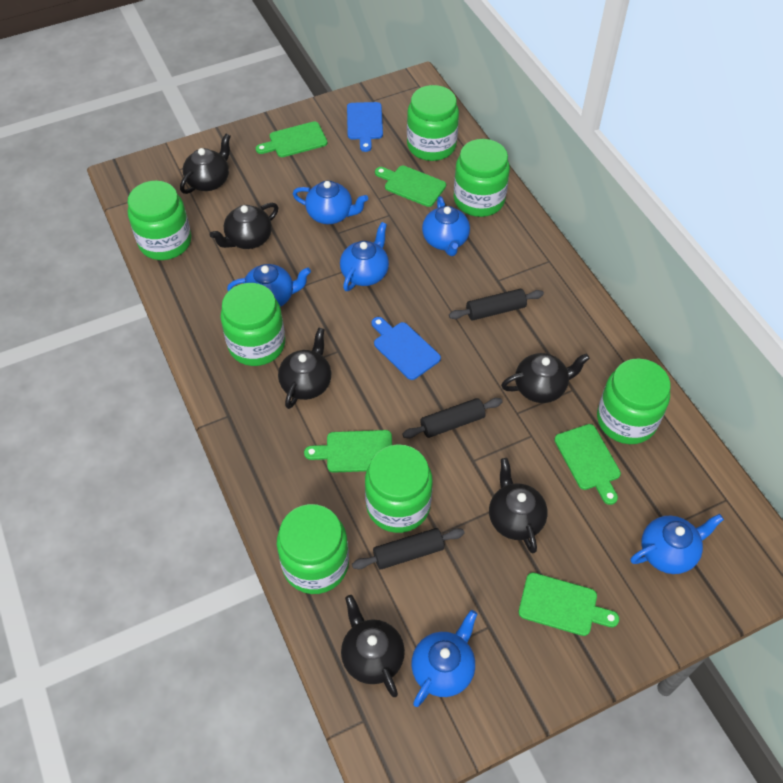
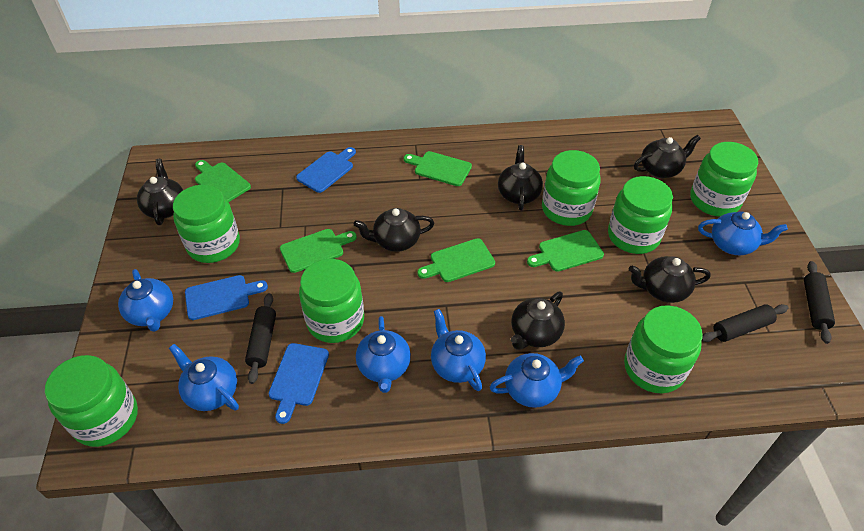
blue cutting board: [347,102,383,152] [372,317,441,380] = 2 -> [185,275,268,320] [269,343,329,424] [296,147,356,193] = 3

